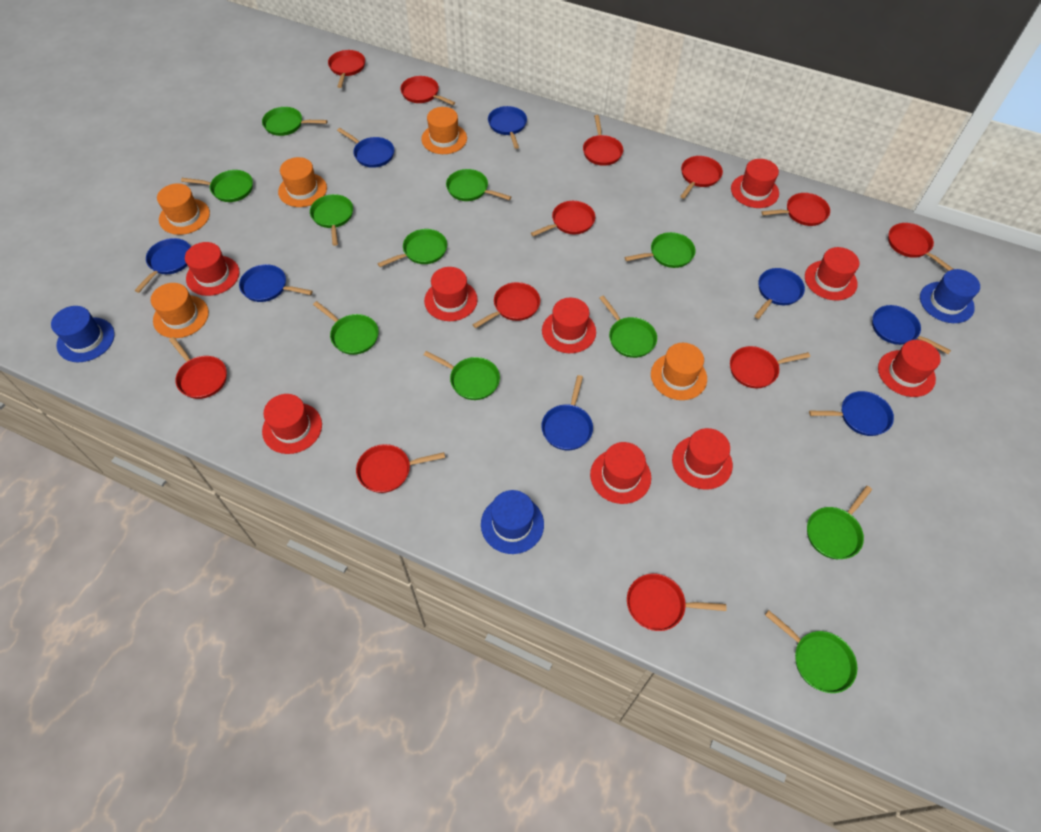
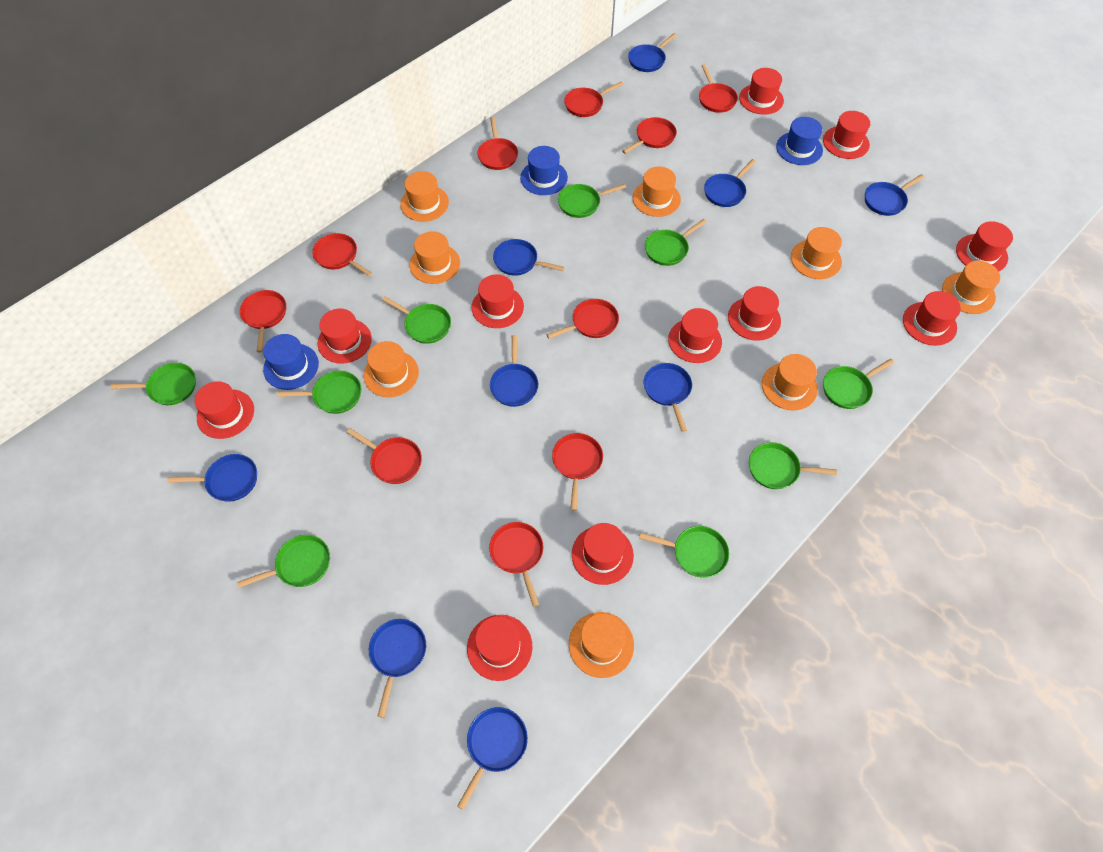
blue pan: [134,238,191,293] [239,264,313,302] [337,128,394,168] [488,106,527,149] [541,375,593,450] [754,268,805,319] [809,391,894,436] [872,305,951,354] = 8 -> [167,454,257,502] [369,619,426,718] [457,707,528,810] [490,335,538,407] [493,239,565,276] [628,33,677,72] [644,363,692,432] [704,159,756,207] [865,174,925,216] = 9
green pan: [181,170,253,202] [262,107,327,136] [310,194,353,246] [313,301,379,355] [378,229,447,267] [424,351,500,400] [446,169,511,201] [600,296,657,358] [625,232,695,268] [765,610,857,693] [807,486,872,559] = 11 -> [110,363,196,405] [237,535,330,588] [278,371,361,414] [382,296,451,344] [558,184,626,218] [639,526,729,578] [645,219,706,266] [749,442,837,489] [823,359,894,409] = 9
orange hat: [151,283,209,338] [157,183,210,235] [278,157,327,207] [421,107,467,154] [651,343,707,400] = 5 -> [364,341,419,397] [400,171,449,222] [409,231,460,284] [569,612,634,678] [633,166,681,217] [762,354,818,410] [791,227,842,279] [942,261,1000,314] = 8
red hat: [185,242,240,296] [262,394,322,454] [424,267,478,321] [542,298,596,353] [590,442,651,504] [672,428,733,490] [731,159,779,208] [805,247,859,300] [878,340,941,397] = 9 -> [195,381,254,439] [318,308,372,364] [467,615,533,681] [472,274,524,328] [572,523,634,585] [668,308,722,363] [728,286,781,341] [739,68,784,115] [823,111,870,159] [903,291,961,346] [956,221,1013,271] = 11
red pan: [169,337,227,399] [328,50,365,88] [356,444,445,493] [400,76,455,105] [472,282,540,328] [531,201,595,236] [583,115,623,166] [627,574,726,631] [680,156,723,199] [730,346,810,388] [761,193,830,226] [888,223,953,271] = 12 -> [240,290,286,352] [312,233,372,276] [347,428,422,484] [477,117,518,170] [489,522,543,607] [546,299,619,339] [552,433,603,510] [564,82,623,117] [622,117,677,154] [699,64,738,113] = 10

